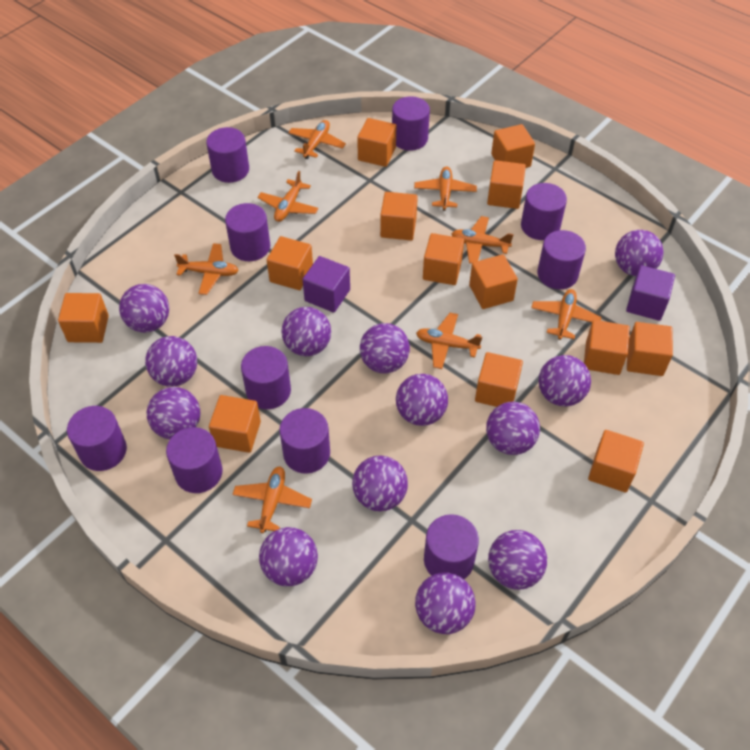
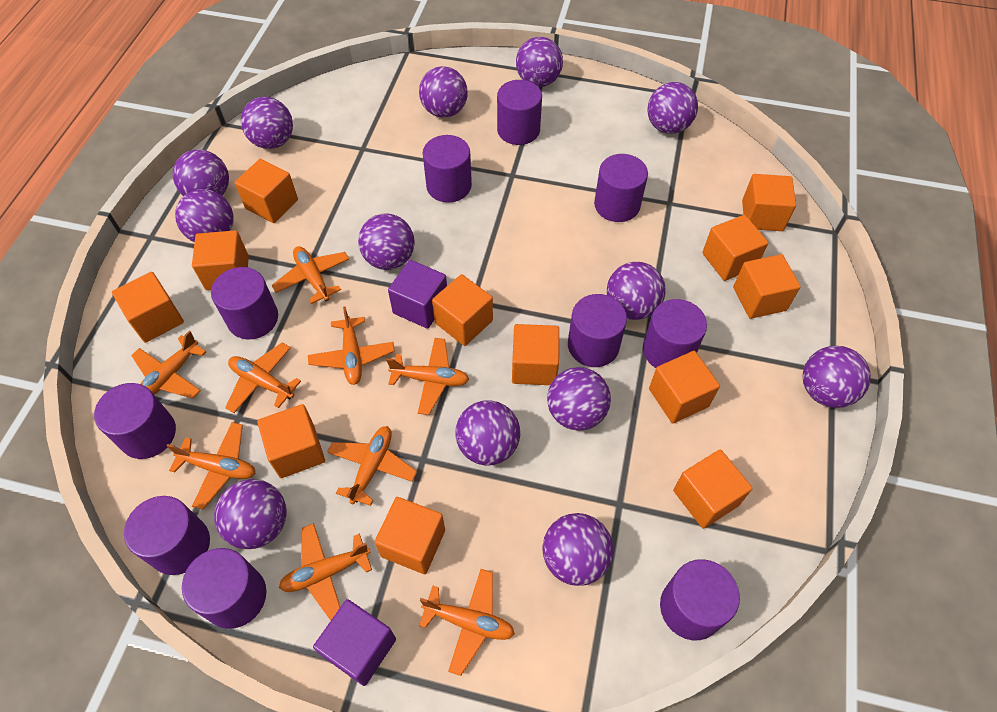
orange cube: [58,293,109,343] [209,395,261,453] [267,236,313,290] [357,118,397,167] [380,192,418,241] [423,233,464,285] [469,254,518,309] [475,352,523,407] [487,160,526,209] [491,124,535,168] [584,320,630,375] [588,430,644,493] [627,322,673,376] = 13 -> [112,272,184,343] [192,230,249,290] [235,159,298,223] [257,404,325,478] [374,497,445,574] [432,274,493,346] [512,324,559,385] [649,351,720,423] [673,449,753,529] [702,215,768,281] [733,254,801,319] [742,174,796,231] = 12
orange plane: [174,243,239,295] [232,466,312,533] [257,171,319,222] [288,120,346,159] [414,167,477,211] [416,313,482,369] [451,216,514,264] [531,289,601,340] = 8 -> [131,331,206,399] [166,422,255,510] [225,343,301,413] [271,246,349,304] [279,523,372,621] [308,306,395,385] [327,426,417,506] [386,338,470,415] [419,569,515,676] = 9

